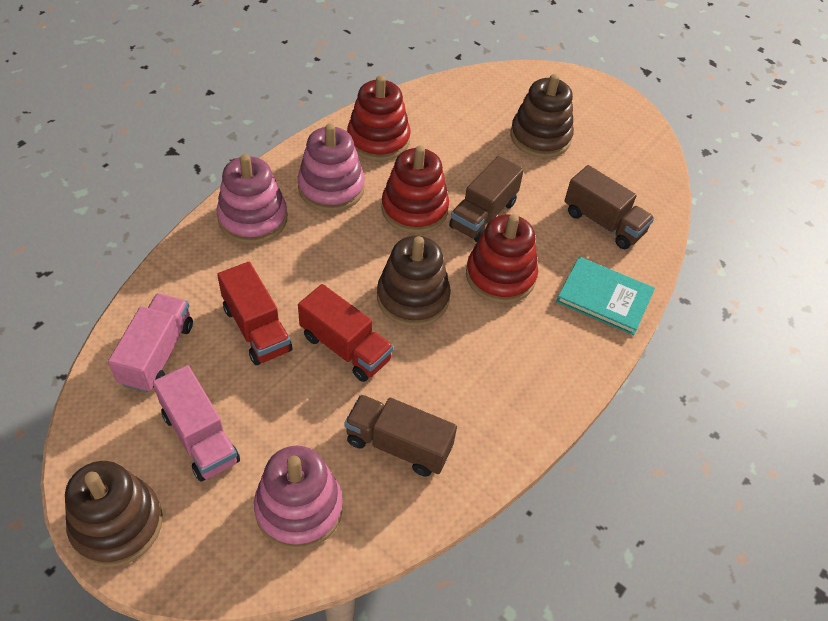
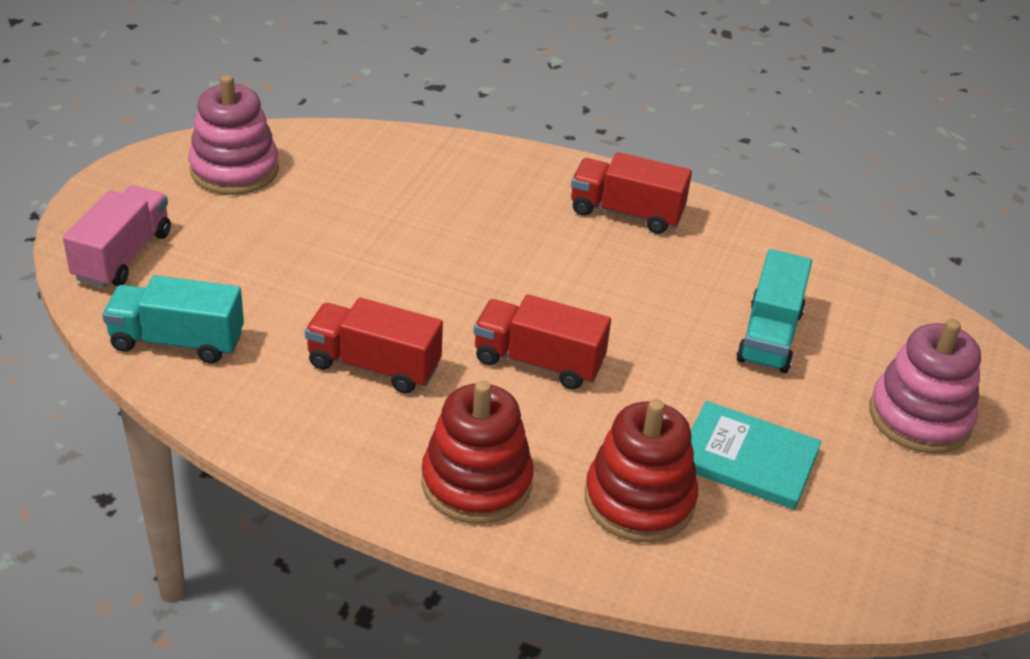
brown stacking toy: [65,461,163,567] [377,236,451,327] [510,74,574,158] = 3 -> none = 0
brown truck: [344,394,457,477] [449,156,524,242] [564,165,654,249] = 3 -> none = 0
pink stacking toy: [217,154,287,244] [254,446,343,550] [298,124,365,212] = 3 -> [188,75,279,195] [869,319,981,453] = 2
pink truck: [108,293,193,393] [153,365,240,482] = 2 -> [63,185,171,288] = 1
red stacking toy: [347,75,411,161] [381,146,449,234] [466,214,538,304] = 3 -> [422,380,534,524] [585,399,698,543] = 2
red truck: [217,262,292,365] [298,284,394,382] = 2 -> [305,298,443,394] [474,294,611,390] [571,152,692,234] = 3
turquoise truck: none = 0 -> [102,275,244,364] [736,249,812,373] = 2

